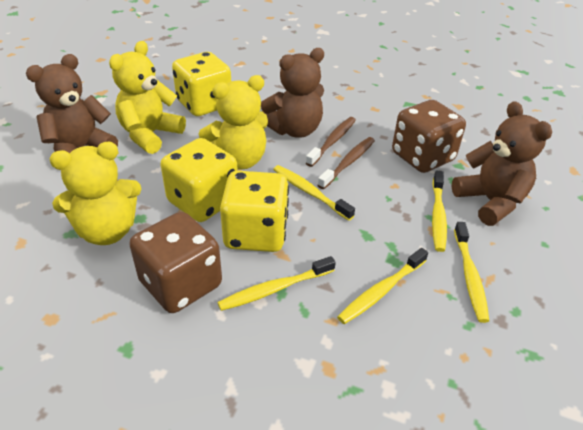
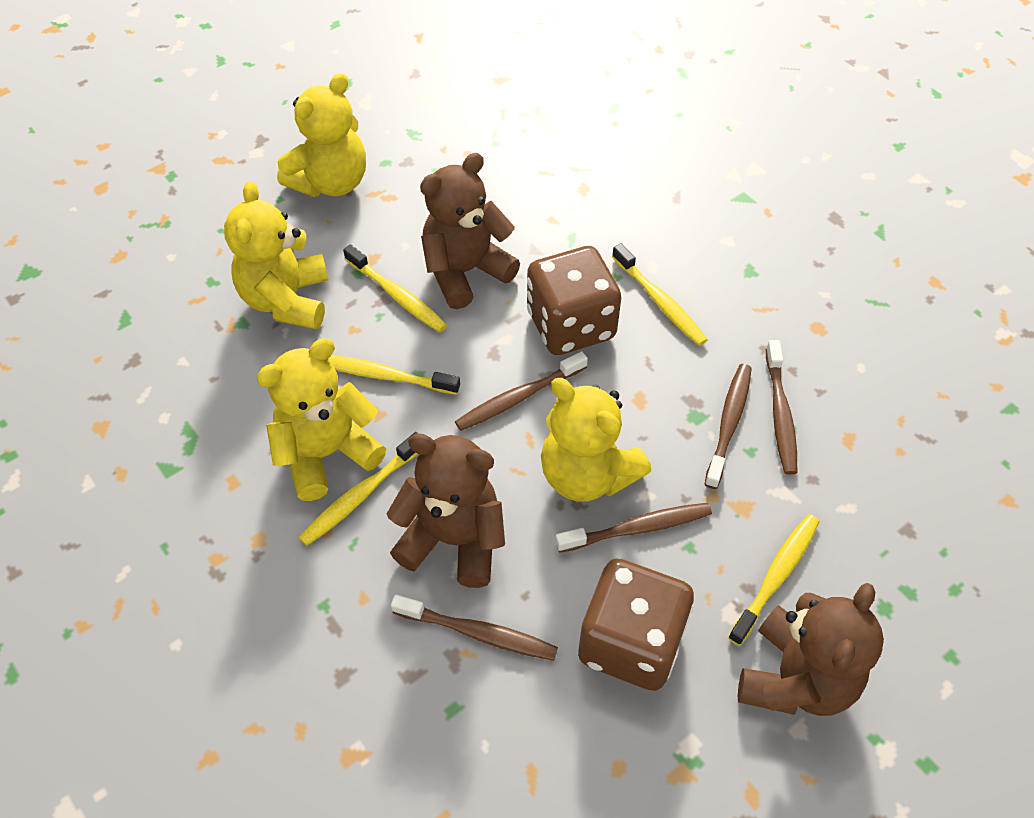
brown toothbrush: [306,117,356,167] [317,137,375,189] = 2 -> [391,594,558,661] [455,351,588,431] [555,503,712,553] [704,364,752,489] [766,340,797,475] = 5
yellow dice: [161,138,238,222] [172,52,231,116] [220,171,289,252] = 3 -> none = 0
yellow teddy bear: [50,142,141,245] [109,41,186,154] [199,75,268,170] = 3 -> [224,181,329,329] [256,338,386,501] [277,73,366,197] [541,378,651,502] = 4

